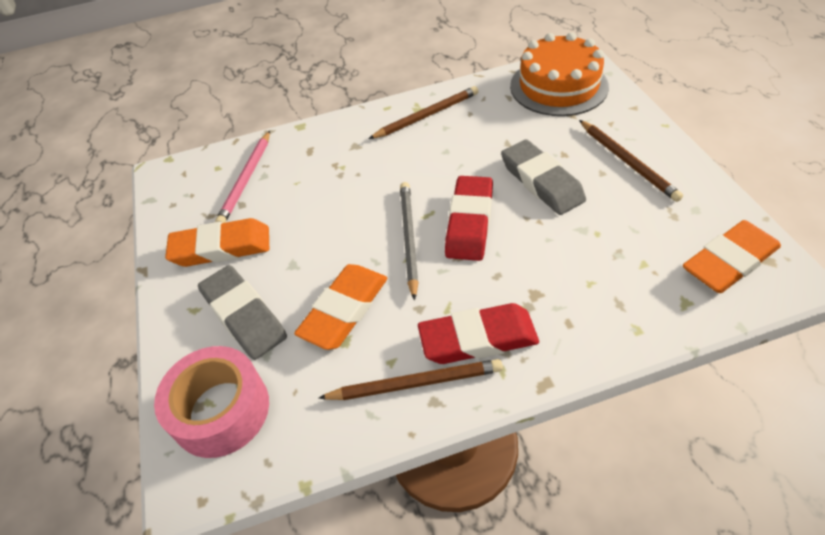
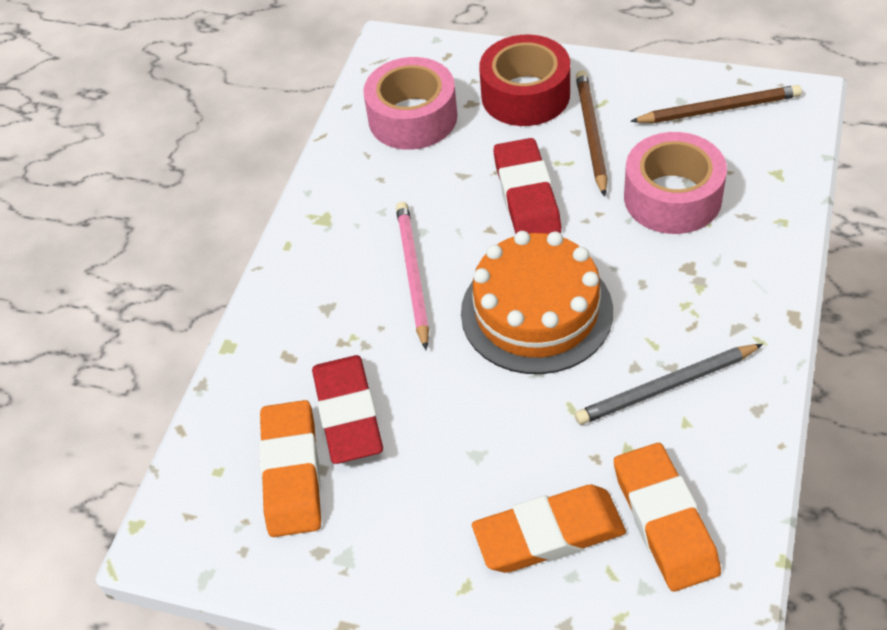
brown pencil: [319,359,503,400] [369,86,478,139] [579,120,683,202] = 3 -> [576,70,607,197] [630,85,802,123] = 2
grey eraser: [198,265,287,360] [501,139,586,215] = 2 -> none = 0
pink tape: [154,346,269,458] = 1 -> [363,57,458,150] [624,132,727,234] = 2
red tape: none = 0 -> [479,35,570,126] = 1

